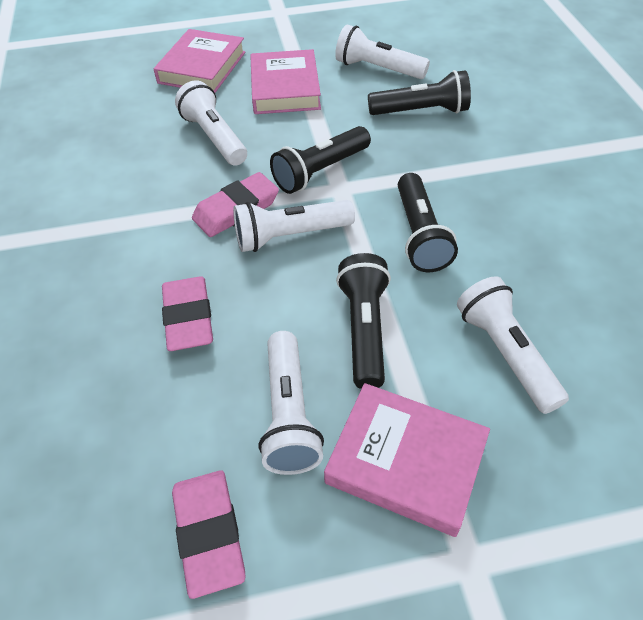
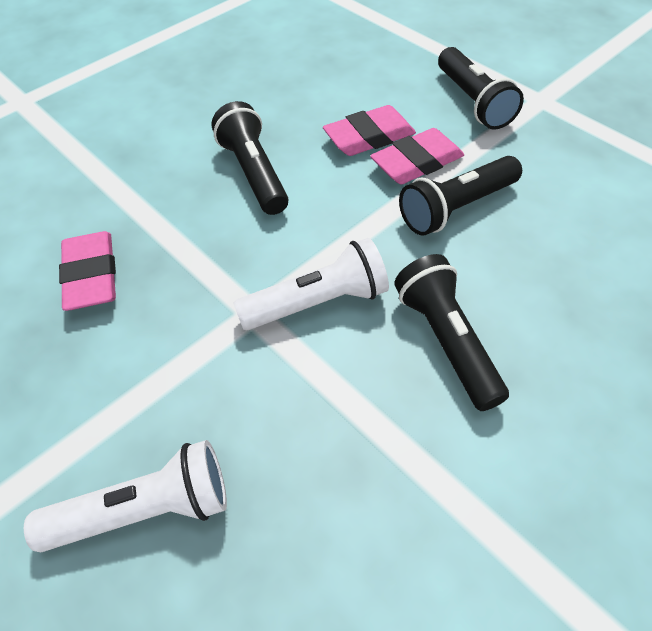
pink book: [154,29,246,93] [250,49,321,114] [324,383,490,537] = 3 -> none = 0
white flashlight: [175,80,247,166] [233,200,355,252] [259,331,324,475] [335,24,430,79] [457,276,569,414] = 5 -> [24,440,227,552] [233,238,389,330] = 2

